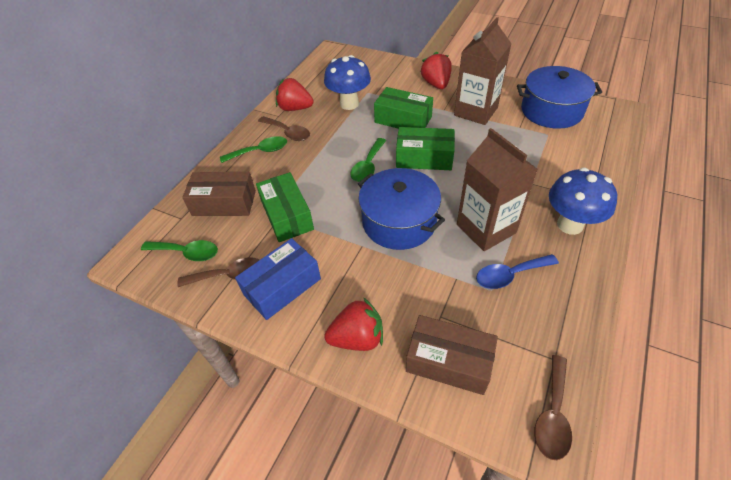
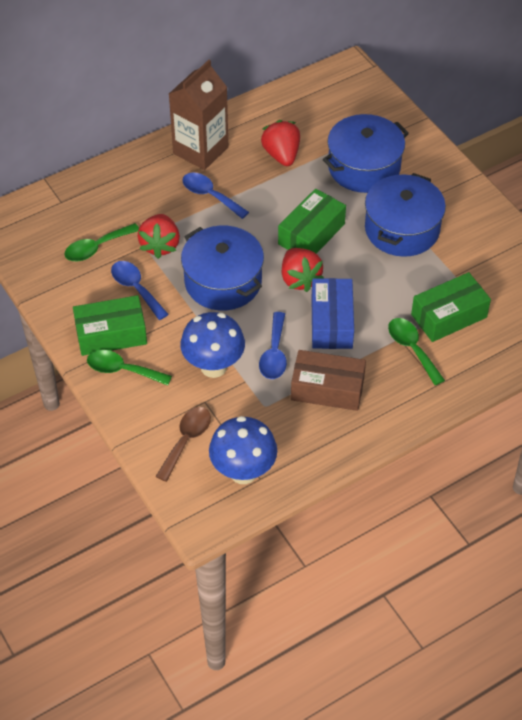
blue pot: [358,168,445,250] [517,66,602,129] = 2 -> [181,226,264,310] [323,114,409,193] [365,173,446,257] = 3
blue spoon: [476,254,559,289] = 1 -> [111,261,169,320] [182,173,249,219] [259,312,287,379] = 3
brown box: [182,172,256,216] [406,315,498,395] = 2 -> [291,350,366,411] = 1
brown carton: [454,17,512,125] [457,128,538,251] = 2 -> [169,60,228,170] = 1
brown spoon: [177,257,259,287] [258,116,310,141] [535,355,572,460] = 3 -> [156,407,211,482] = 1

